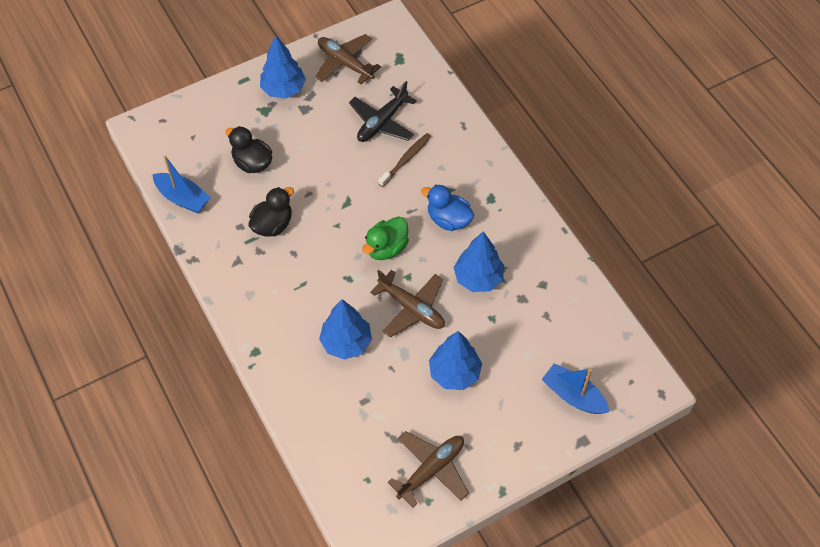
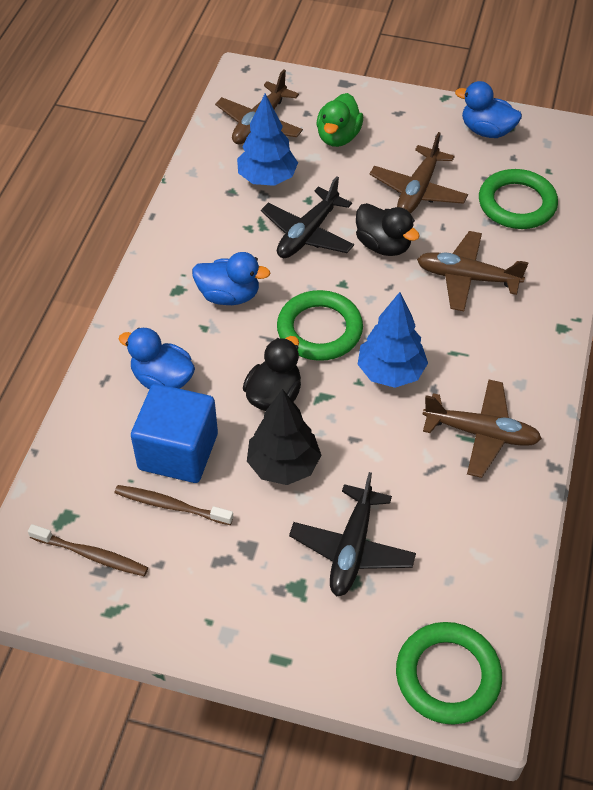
black plane: [349,81,417,142] = 1 -> [261,176,354,258] [289,472,416,596] = 2
black tree: none = 0 -> [247,389,321,485] = 1
blue boat: [153,155,211,214] [541,363,609,414] = 2 -> none = 0
blue cube: none = 0 -> [131,384,218,483] = 1
blue duck: [421,185,474,231] = 1 -> [119,328,195,389] [192,252,270,305] [455,81,522,138] = 3
blue tree: [260,35,306,98] [319,299,372,360] [429,331,482,390] [453,231,504,292] = 4 -> [237,94,298,186] [358,292,428,388] = 2
brown plane: [315,34,381,84] [370,270,445,338] [388,431,469,508] = 3 -> [215,69,303,144] [370,132,468,214] [417,231,529,311] [422,380,542,478] = 4
brown toothbrush: [378,133,431,187] = 1 -> [28,524,148,576] [115,485,233,525] = 2
green ring: none = 0 -> [277,290,363,361] [396,622,502,725] [479,169,558,229] = 3

